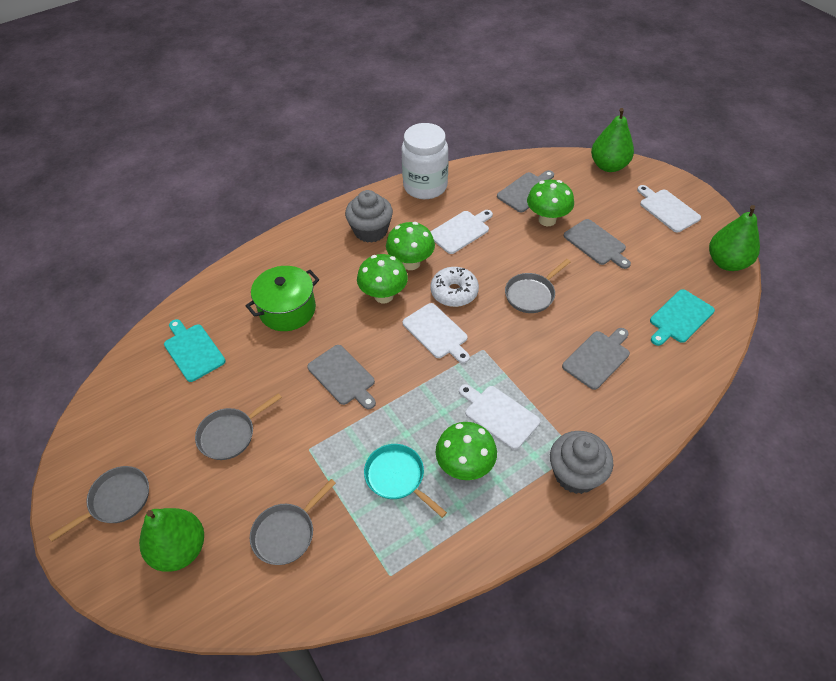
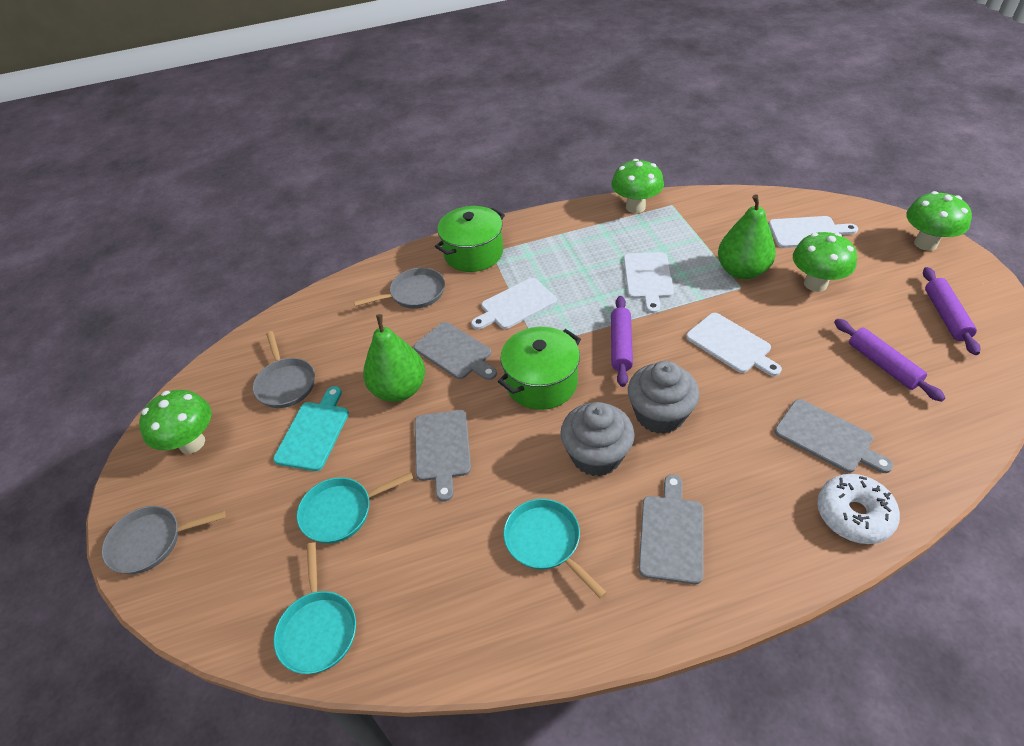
green pear: [139,508,204,572] [591,108,634,172] [709,205,760,271] = 3 -> [363,314,425,402] [718,194,776,279] = 2
green pot: [246,266,319,331] = 1 -> [435,206,505,272] [498,327,581,410] = 2
grey pan: [48,466,149,542] [195,393,282,460] [250,479,336,565] [505,259,571,313] = 4 -> [101,506,226,574] [252,331,315,408] [354,268,445,309] = 3
purple rolling pin: none = 0 -> [611,296,633,387] [834,319,945,402] [923,267,980,355] = 3
turquoise cutting board: [164,319,226,382] [650,289,715,346] = 2 -> [273,386,349,471] = 1
turquoise pan: [364,444,447,518] = 1 -> [273,542,356,674] [297,472,414,543] [503,499,607,599] = 3
white jar: [401,123,449,199] = 1 -> none = 0

